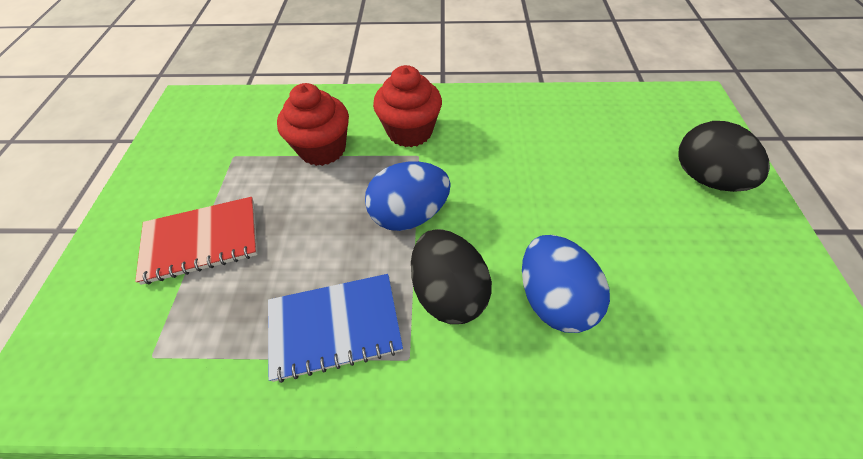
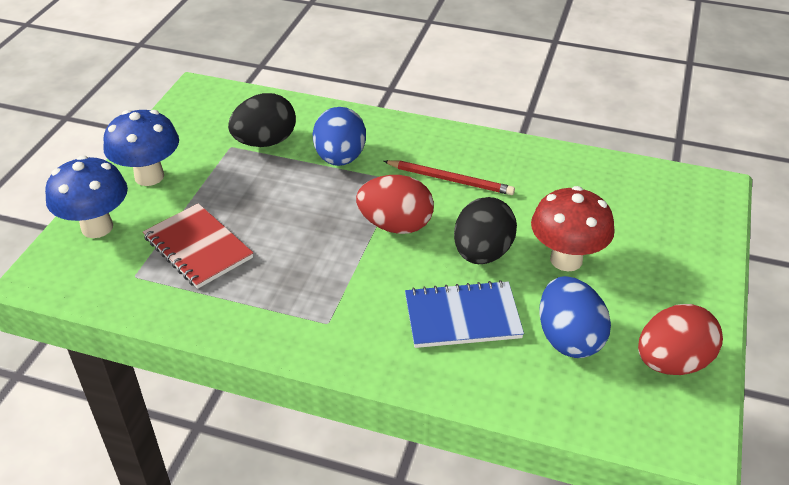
blue mushroom: none = 0 -> [45,155,128,238] [103,110,179,186] = 2
red cupcake: [277,83,349,166] [373,65,442,147] = 2 -> none = 0
red egg: none = 0 -> [356,175,434,234] [638,304,723,375] = 2
red mushroom: none = 0 -> [531,186,615,272] = 1
red pencil: none = 0 -> [384,160,515,195] = 1

